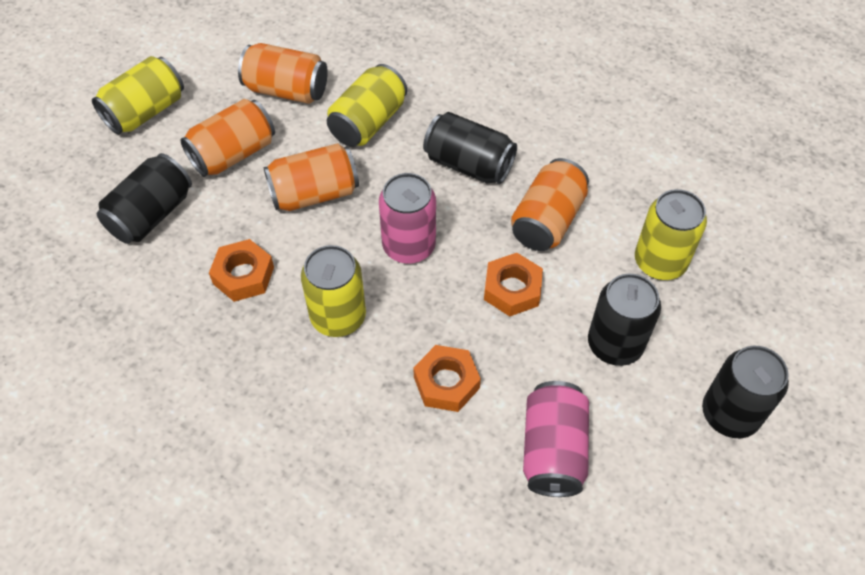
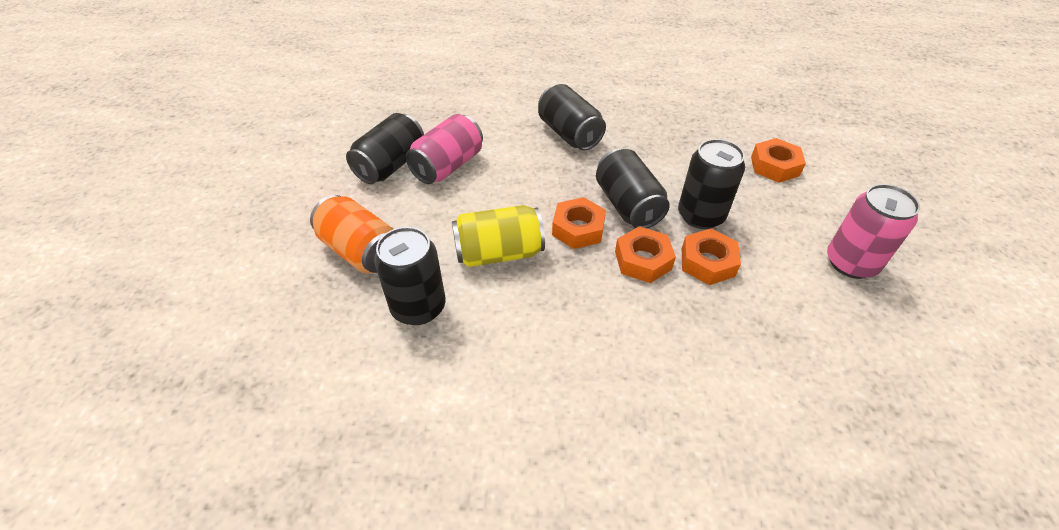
black can: [97,153,192,244] [423,112,517,184] [588,274,661,366] [702,346,789,438] = 4 -> [346,113,424,184] [374,227,445,325] [538,84,606,150] [596,149,670,228] [678,139,745,229] = 5
orange can: [180,99,275,177] [238,43,328,104] [263,143,359,211] [511,158,589,251] = 4 -> [310,195,394,273] = 1
orange nut: [209,239,274,302] [413,345,481,412] [484,253,543,316] = 3 -> [552,197,606,249] [615,226,676,283] [682,229,741,285] [751,138,806,183] = 4
yellow can: [92,56,184,135] [301,245,366,337] [327,64,407,147] [635,189,707,280] = 4 -> [452,205,545,267] = 1

